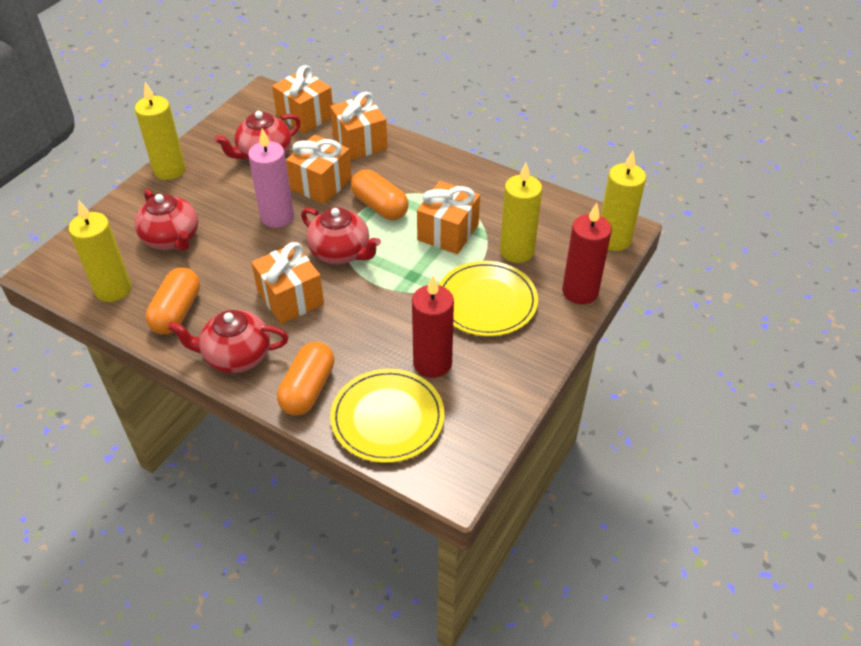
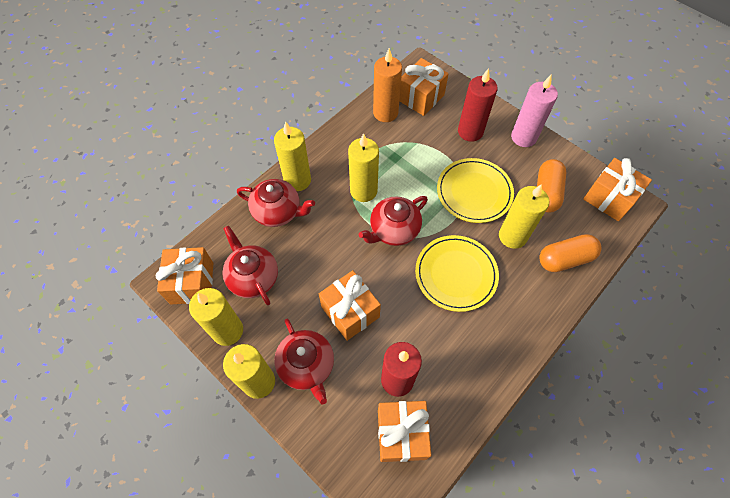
orange candle: none = 0 -> [373,48,402,122] = 1
orange capsule: [145,268,200,334] [277,342,334,416] [351,170,408,220] = 3 -> [537,159,566,213] [539,234,602,272] = 2
yellow candle: [69,201,131,302] [135,82,186,180] [500,163,542,263] [601,151,646,251] = 4 -> [189,288,243,346] [223,344,275,399] [274,121,311,191] [348,133,379,202] [499,184,549,249] = 5

